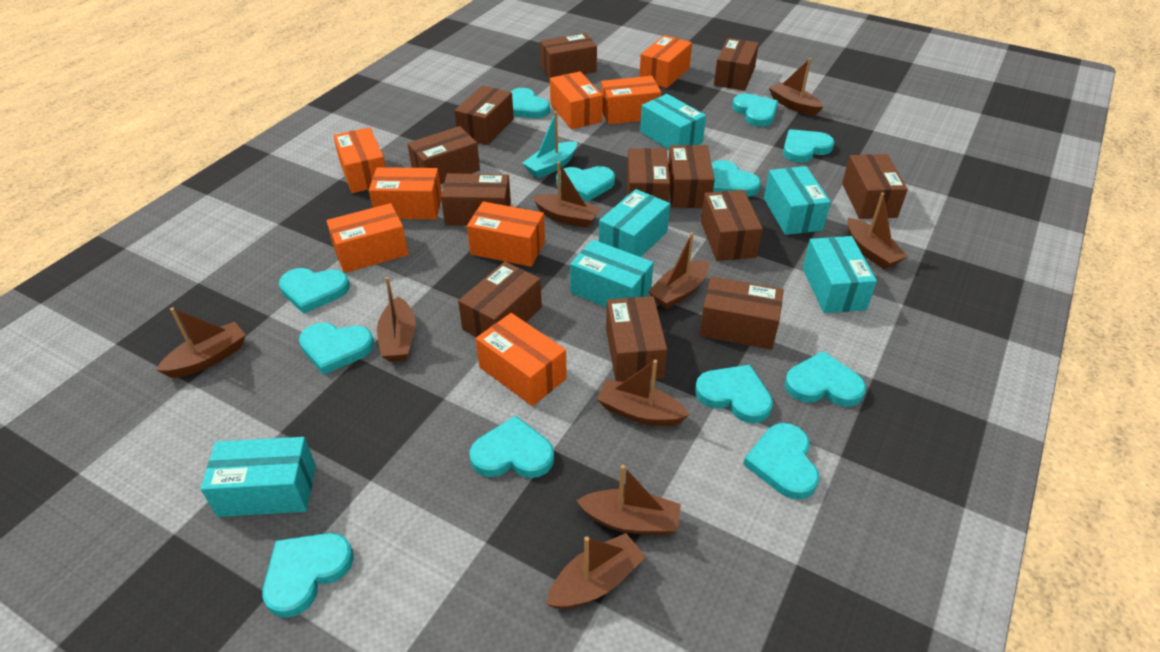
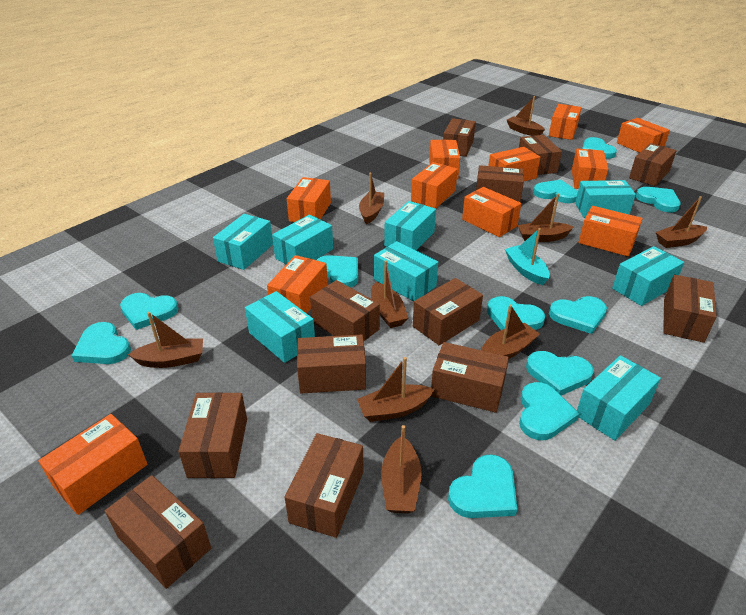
orange box: [326,203,409,273] [333,127,386,193] [369,167,442,220] [467,201,545,267] [476,313,567,406] [550,72,603,129] [601,76,661,125] [639,35,692,88] = 8 -> [38,414,148,515] [267,255,328,313] [287,177,331,222] [411,162,458,208] [429,140,460,179] [462,187,521,237] [489,147,540,181] [549,104,582,140] [572,149,608,189] [578,206,643,257] [617,118,670,153] = 11
turquoise box: [200,437,316,517] [570,240,654,307] [599,189,670,257] [640,94,706,149] [764,166,831,235] [802,236,877,313] = 6 -> [213,214,273,270] [245,291,315,363] [272,215,333,264] [374,241,438,302] [384,201,436,250] [575,180,636,218] [577,355,661,441] [612,246,684,306] = 8
turquoise heart: [262,533,354,618] [279,268,350,314] [299,323,374,375] [470,416,554,478] [510,88,550,118] [556,166,615,202] [695,365,773,423] [711,160,761,197] [732,94,778,127] [743,423,819,500] [783,129,835,163] [784,351,866,407] = 12 -> [72,322,131,364] [120,293,179,330] [317,255,358,288] [448,454,518,518] [487,296,545,330] [519,382,580,440] [526,351,594,395] [533,180,578,203] [549,296,607,334] [582,137,617,159] [636,187,681,212] = 11

